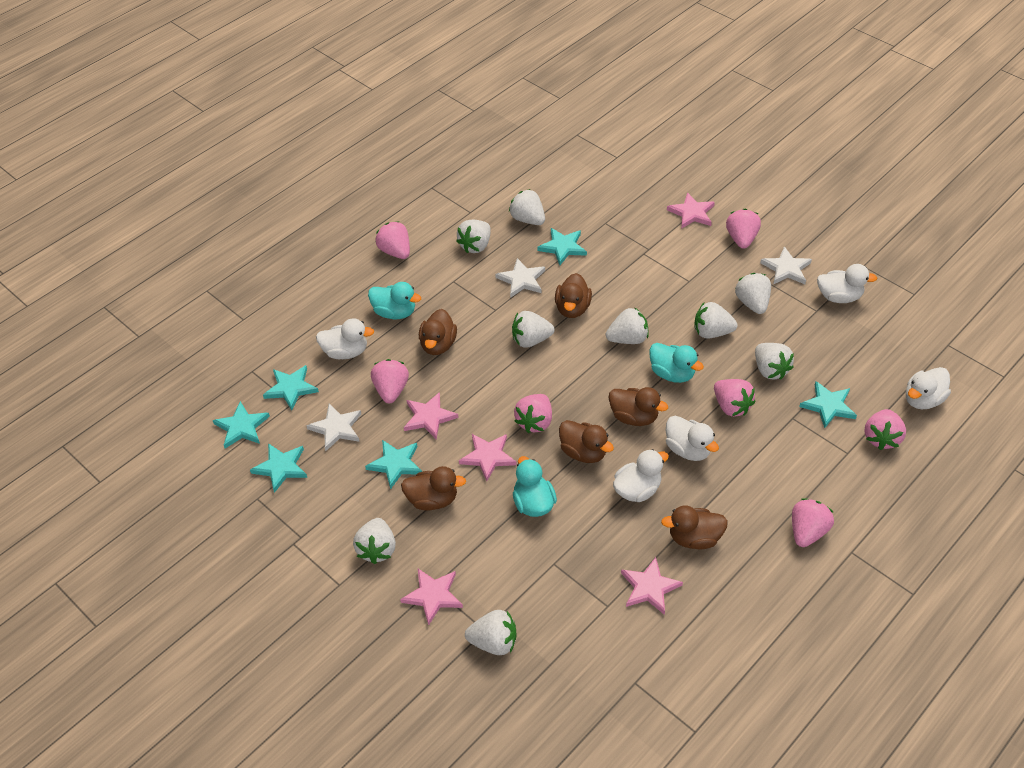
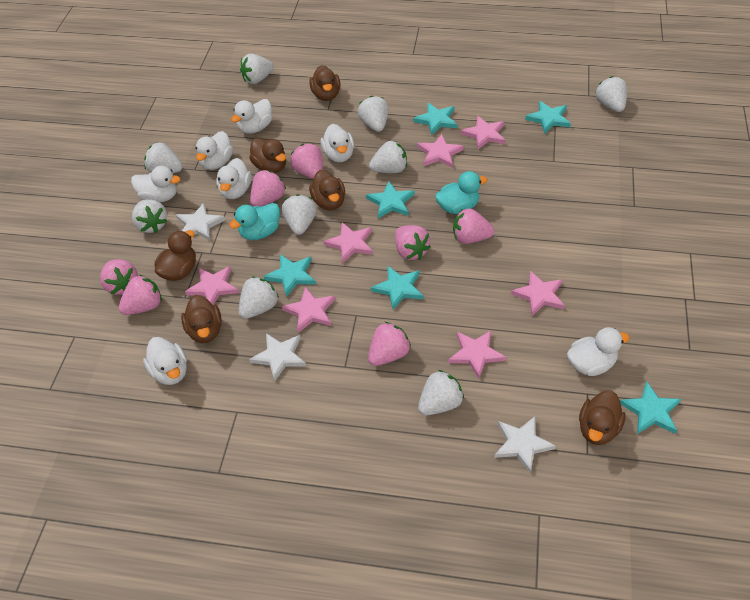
pink star: [400,569,463,626] [404,392,458,440] [459,434,517,481] [621,557,683,615] [667,192,715,229] = 5 -> [185,266,239,305] [282,287,336,333] [323,222,373,263] [417,134,464,168] [448,331,506,378] [461,116,505,149] [511,271,565,316] = 7
turquoise duck: [368,282,421,319] [513,456,557,517] [649,343,704,383] = 3 -> [229,203,280,240] [435,171,488,214] = 2
white duck: [316,318,374,359] [613,449,669,502] [666,416,719,461] [817,264,877,303] [906,367,951,409] = 5 -> [131,166,181,202] [143,337,187,385] [195,131,233,170] [216,158,252,199] [231,99,272,134] [320,124,354,162] [567,327,630,376] = 7

